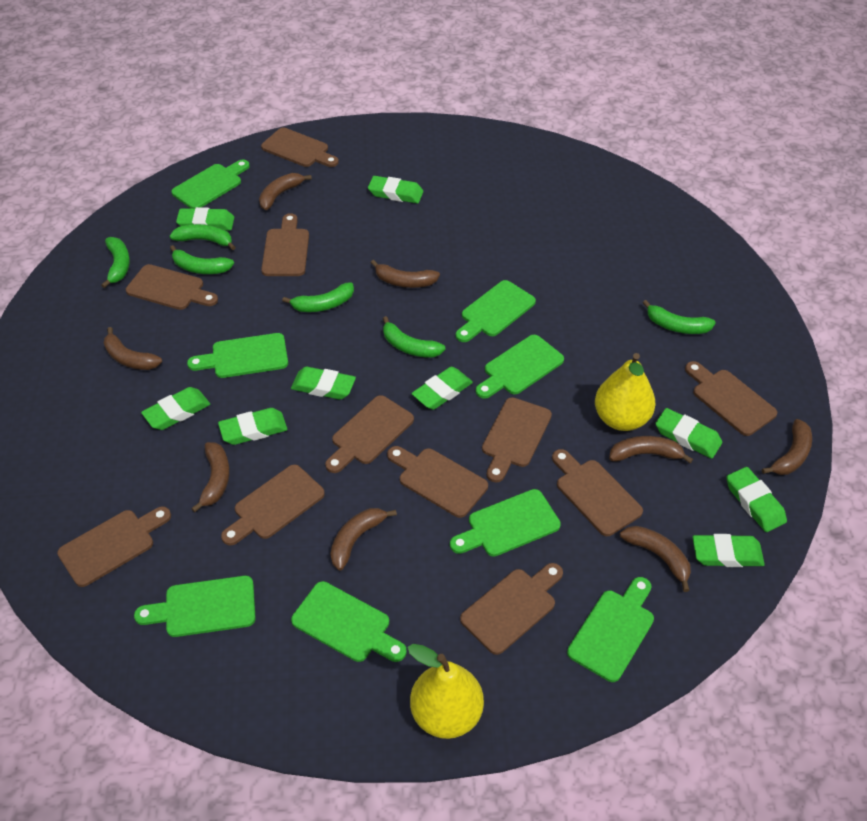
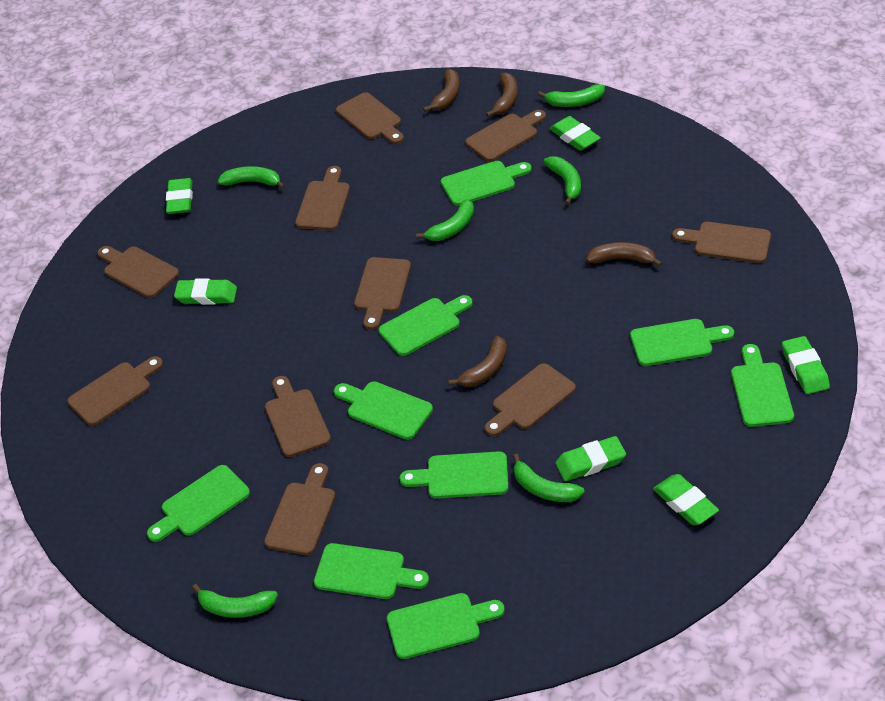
brown banana: [104,327,162,370] [191,442,230,512] [259,173,312,210] [330,508,397,571] [371,260,440,288] [609,436,693,463] [620,526,691,592] [762,419,812,475] = 8 -> [423,69,460,112] [448,336,507,387] [486,72,518,117] [586,242,662,267] = 4
brown cutting board: [57,506,171,587] [126,264,218,310] [221,464,325,546] [261,128,339,167] [261,213,309,276] [325,395,414,473] [387,446,488,518] [460,563,563,655] [482,397,552,482] [552,449,643,536] [685,361,777,436] = 11 -> [67,356,163,426] [97,246,179,298] [264,463,335,555] [265,376,331,457] [295,166,350,230] [336,92,404,144] [354,257,411,330] [465,110,546,162] [485,363,576,436] [672,222,771,263] = 10
green cutting board: [134,576,256,637] [171,159,250,209] [187,333,288,378] [291,581,407,662] [450,489,561,557] [456,280,536,342] [476,335,564,399] [567,577,654,682] = 8 -> [147,465,250,542] [314,543,429,599] [334,381,433,440] [379,295,472,356] [387,593,505,659] [400,451,508,499] [441,161,532,206] [630,319,734,366] [731,344,794,427] = 9
green eraser: [141,387,210,430] [176,207,234,230] [218,408,287,445] [291,366,356,400] [368,176,423,204] [411,367,473,410] [655,408,722,459] [692,534,765,567] [726,467,787,532] = 9 -> [166,178,193,214] [174,278,237,305] [549,116,601,151] [555,436,626,481] [653,474,719,525] [782,336,830,394] = 6
yellow pear: [408,644,484,739] [595,353,656,431] = 2 -> none = 0

